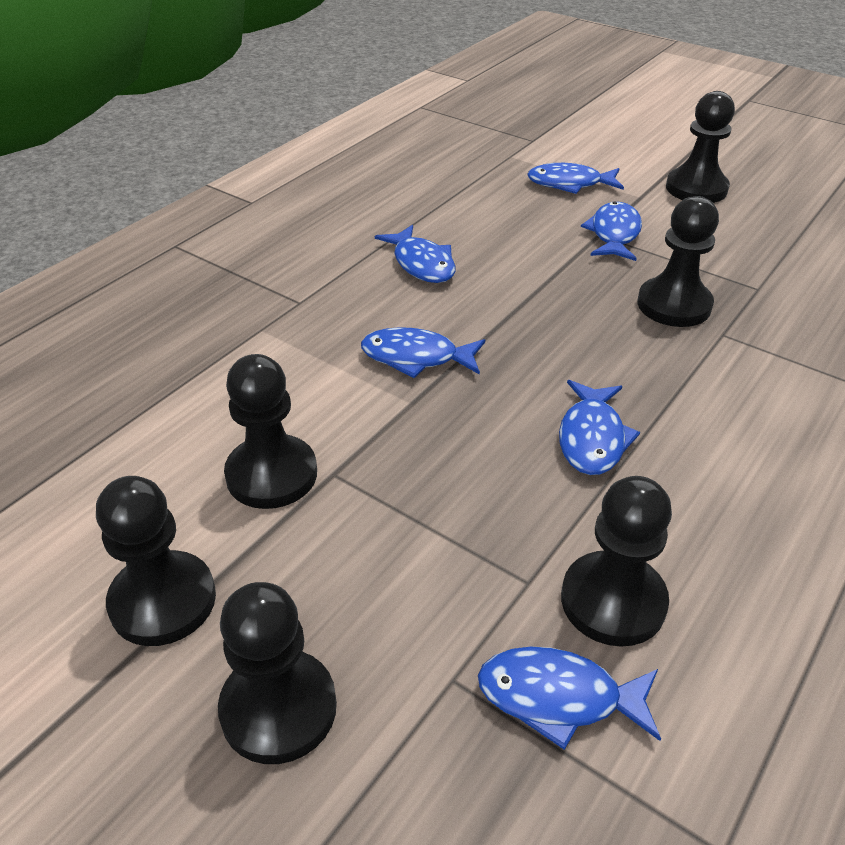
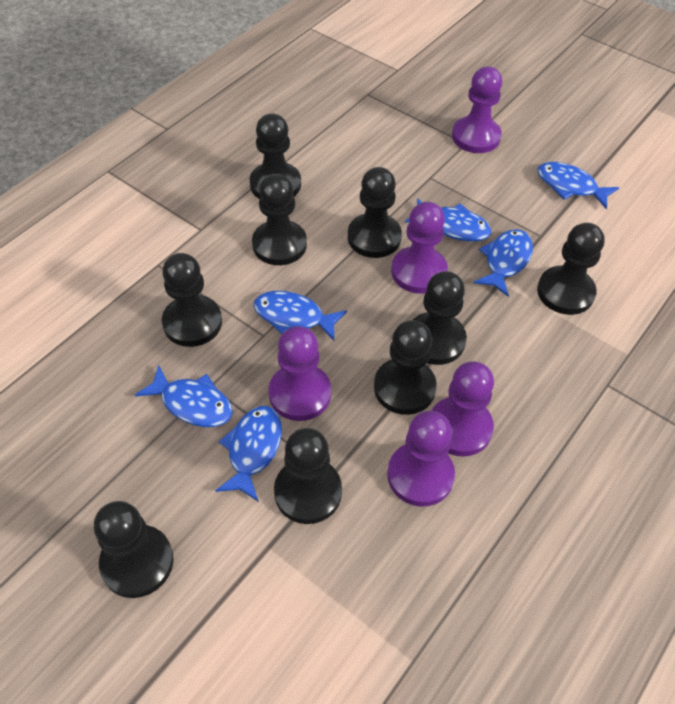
black pawn: [96,476,216,646] [218,582,337,764] [224,354,317,509] [561,476,672,647] [638,196,719,327] [666,91,735,203] = 6 -> [94,501,174,598] [162,253,222,347] [249,113,301,199] [252,174,307,265] [274,428,342,524] [348,167,402,258] [374,320,437,415] [413,271,467,365] [537,223,605,315] = 9
purple pawn: none = 0 -> [269,326,331,421] [387,411,455,507] [391,202,448,294] [432,361,494,456] [452,66,502,153] = 5

